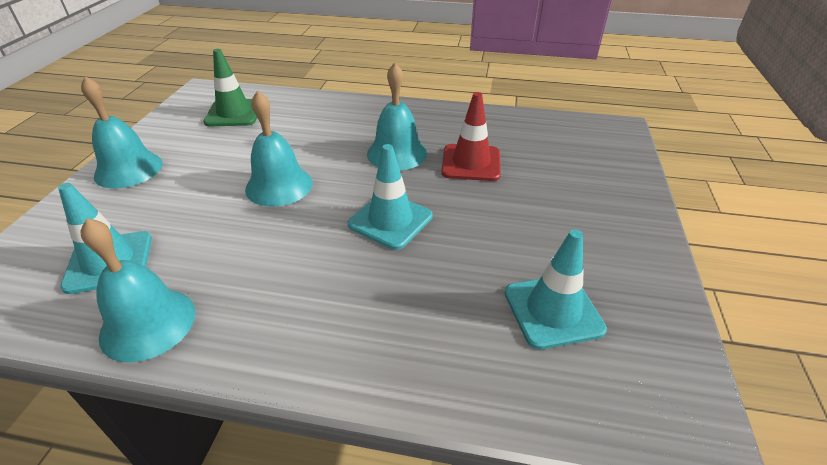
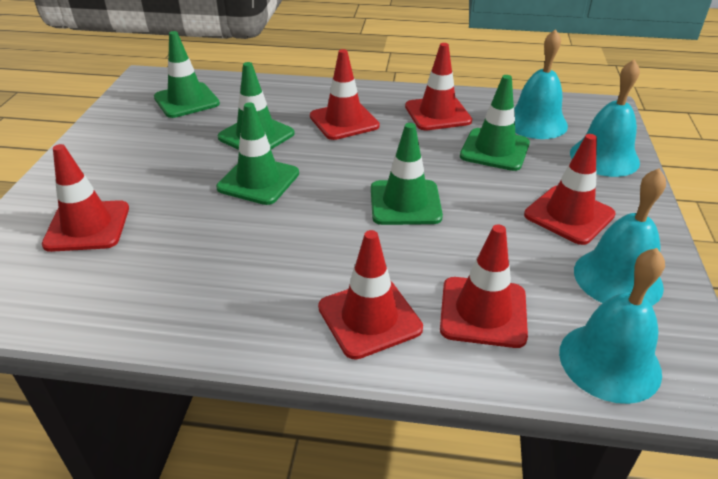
green traffic cone: [203,49,257,126] = 1 -> [154,31,220,118] [216,103,299,205] [217,62,295,150] [371,123,443,225] [460,75,530,171] = 5
red traffic cone: [441,92,501,181] = 1 -> [42,144,129,252] [310,49,380,140] [318,230,423,359] [405,43,472,130] [440,225,528,348] [524,134,616,245] = 6
turquoise traffic cone: [58,183,152,294] [348,144,433,250] [505,229,607,349] = 3 -> none = 0

